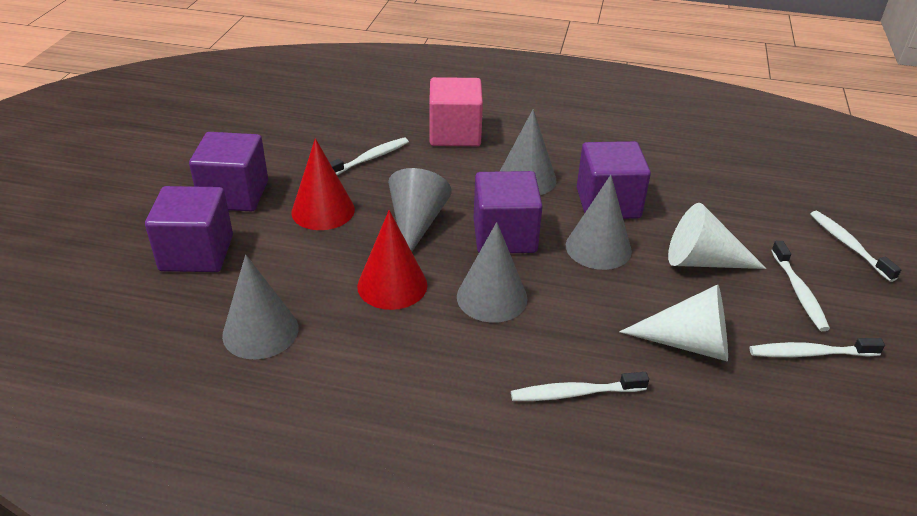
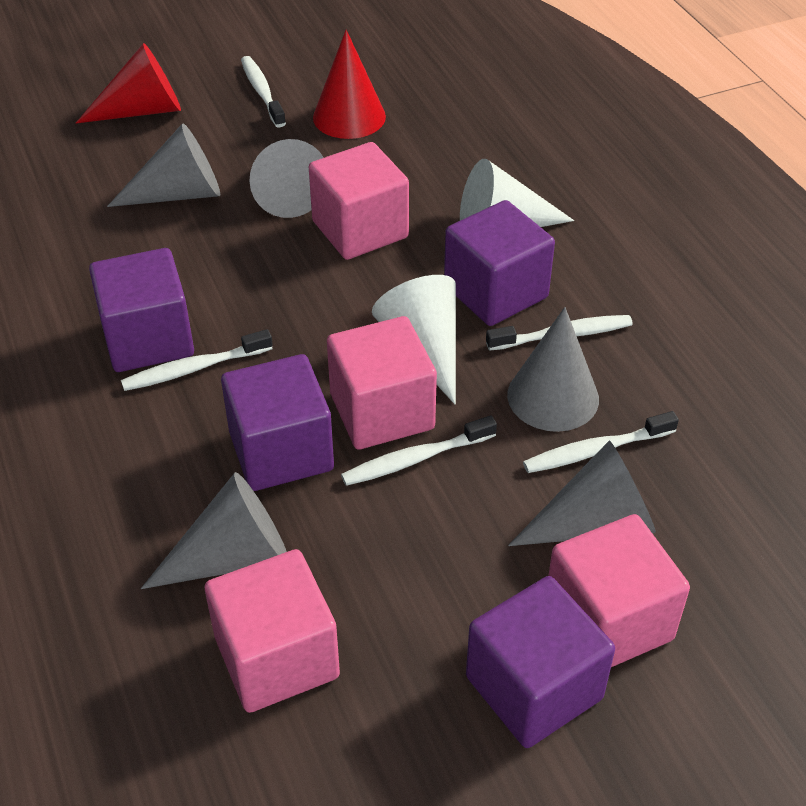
pink cube: [429,77,483,146] = 1 -> [205,549,340,713] [309,142,409,260] [327,316,437,450] [548,514,690,667] = 4

